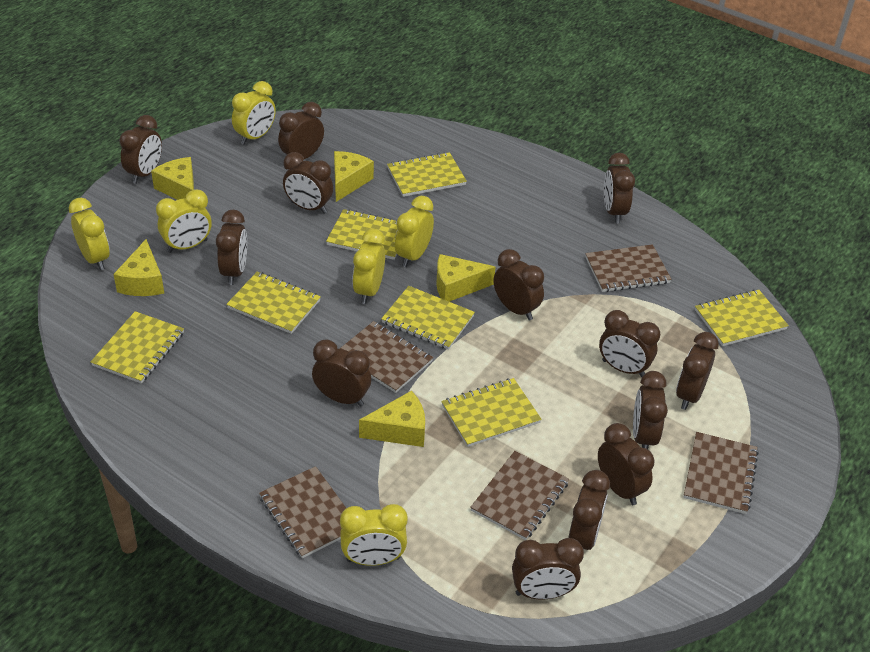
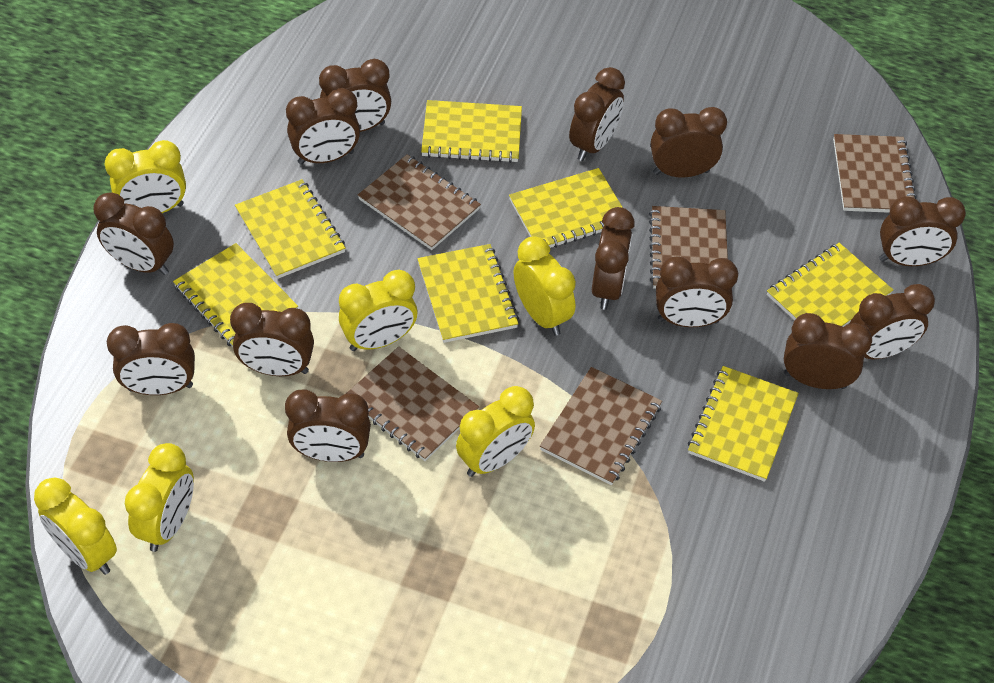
yellow cheese: [113,239,164,296] [151,157,194,200] [334,151,374,202] [359,391,425,447] [436,254,496,302] = 5 -> none = 0

